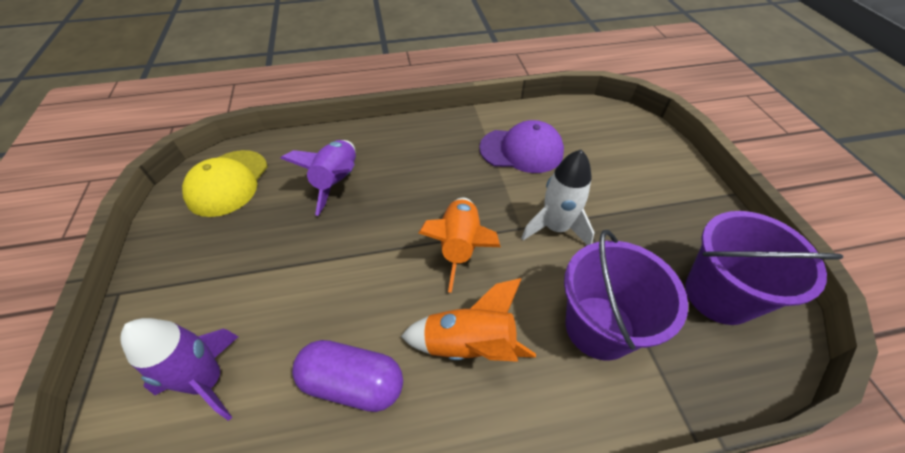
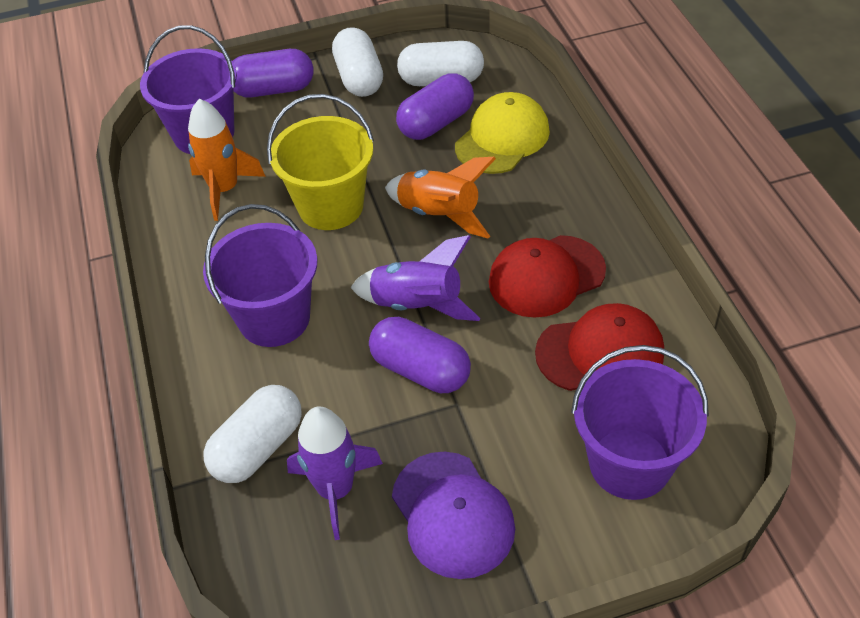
purple bucket: [564,230,688,361] [685,211,843,325] = 2 -> [140,25,237,154] [203,204,318,347] [571,345,709,500] = 3
purple capsule: [292,340,403,412] = 1 -> [232,49,313,97] [369,317,471,393] [396,74,474,140] = 3
red cap: none = 0 -> [489,235,606,318] [535,303,664,391] = 2
white capsule: none = 0 -> [203,385,302,483] [332,27,383,97] [397,41,484,86] = 3
white rocket: [521,149,595,245] = 1 -> none = 0
yellow bucket: none = 0 -> [267,94,374,230] = 1

